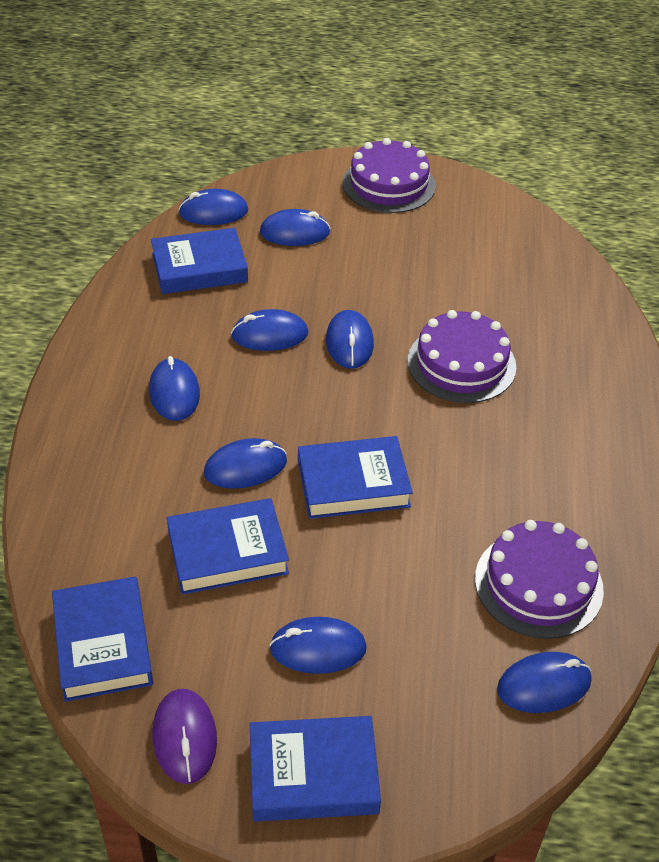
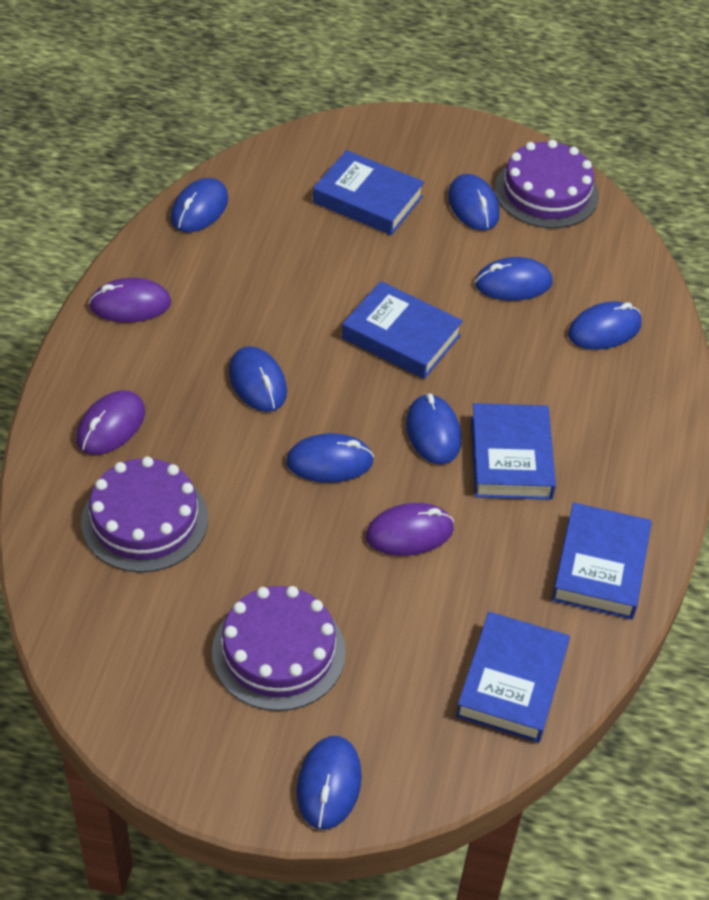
purple mouse: [153,689,217,784] = 1 -> [76,390,145,455] [89,278,171,322] [366,503,454,556] = 3

